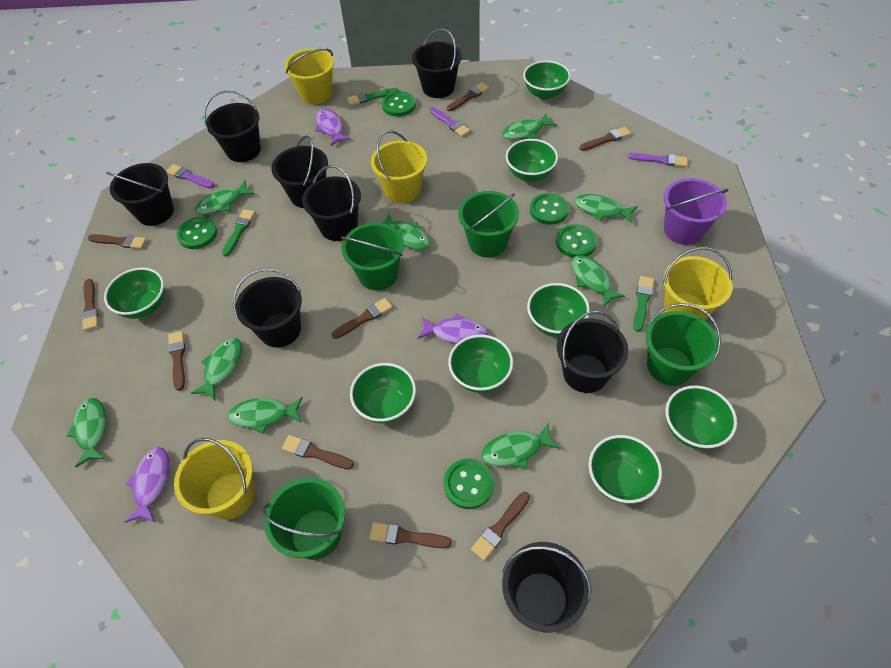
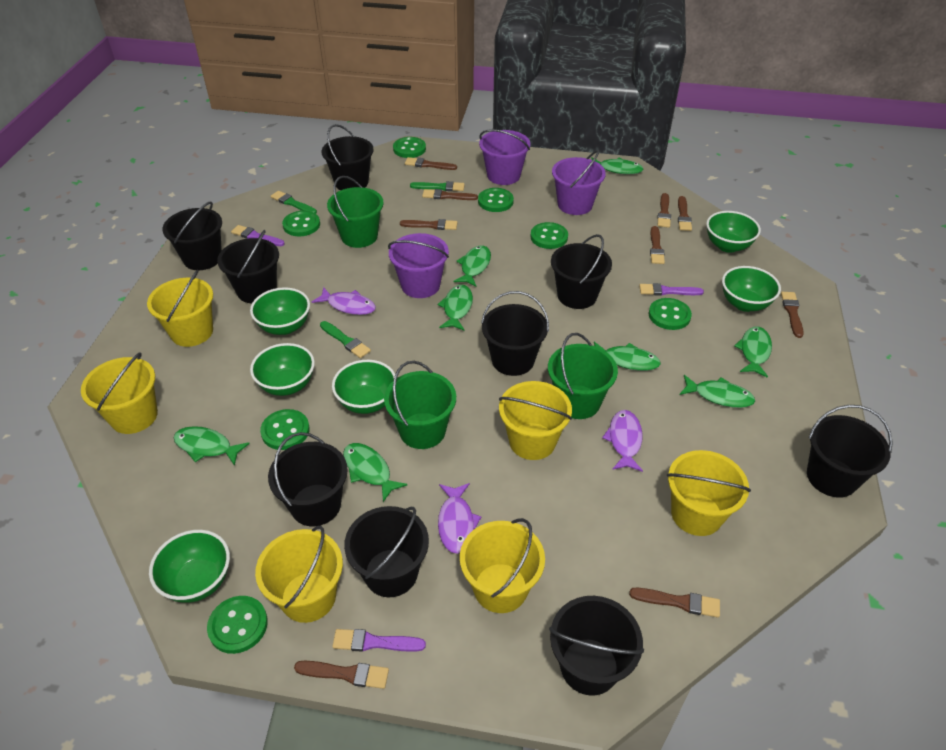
black bucket: [106,163,174,226] [203,90,261,162] [233,268,302,347] [271,136,328,208] [302,165,361,241] [412,29,462,98] [502,542,591,633] [557,311,629,393] = 8 -> [162,201,222,270] [217,230,279,304] [268,432,348,526] [322,124,374,190] [344,506,429,597] [481,291,549,376] [549,596,644,696] [551,234,612,309] [807,405,893,498] = 9
green bowl: [104,267,165,319] [350,363,416,423] [448,335,513,393] [506,139,558,182] [523,61,571,100] [527,283,590,337] [589,435,662,504] [666,385,737,450] = 8 -> [149,530,230,603] [250,287,310,335] [250,343,315,396] [332,360,395,414] [706,211,761,253] [722,266,781,312] = 6
green bucket: [262,478,345,560] [341,223,404,290] [458,191,519,257] [646,303,721,386] = 4 -> [327,176,384,248] [384,361,456,449] [548,333,618,419] = 3
green button: [177,217,217,249] [382,91,416,117] [444,458,494,509] [530,193,569,225] [556,224,597,258] = 5 -> [207,596,268,654] [260,409,310,450] [282,211,320,236] [393,137,426,158] [478,188,514,212] [531,222,568,249] [649,298,692,330] = 7
green fish: [66,398,106,467] [191,338,242,401] [195,181,255,215] [228,397,303,434] [381,213,430,250] [482,423,560,469] [502,114,557,140] [572,255,625,307] [575,194,638,223] = 9 -> [173,426,250,466] [343,443,407,502] [437,285,473,331] [453,245,491,287] [591,157,644,174] [594,342,661,371] [680,375,755,408] [734,326,772,378] = 8
purple bucket: [664,178,729,245] = 1 -> [388,233,449,298] [479,129,530,185] [552,150,606,215] = 3
yellow bucket: [174,438,255,520] [284,48,334,104] [371,131,427,203] [663,247,733,320] = 4 -> [81,352,158,434] [147,270,213,347] [255,526,343,623] [460,518,545,613] [499,381,572,460] [667,450,751,536] = 6

